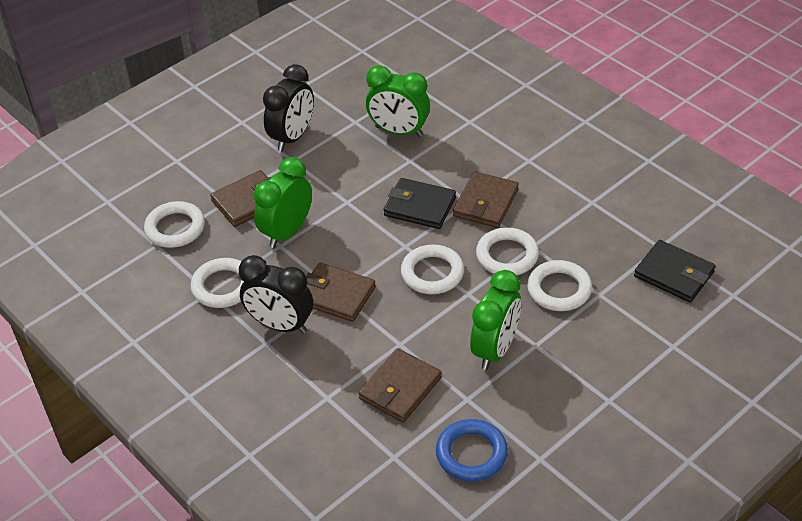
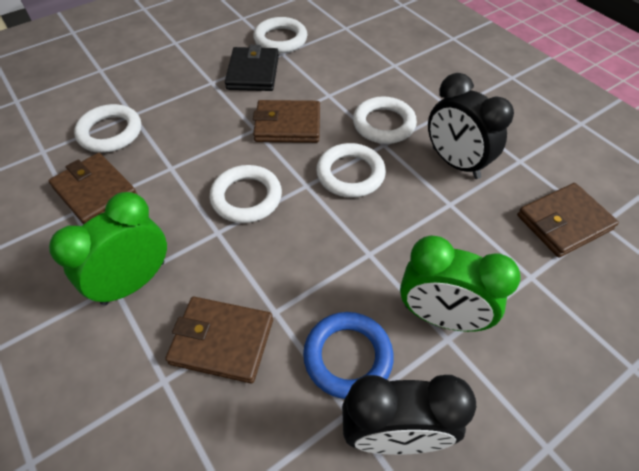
black wallet: [384,178,456,229] [634,240,715,303] = 2 -> [225,45,279,91] = 1
green clock: [254,157,312,248] [366,65,430,137] [470,270,521,370] = 3 -> [49,192,167,306] [400,235,521,332] = 2

